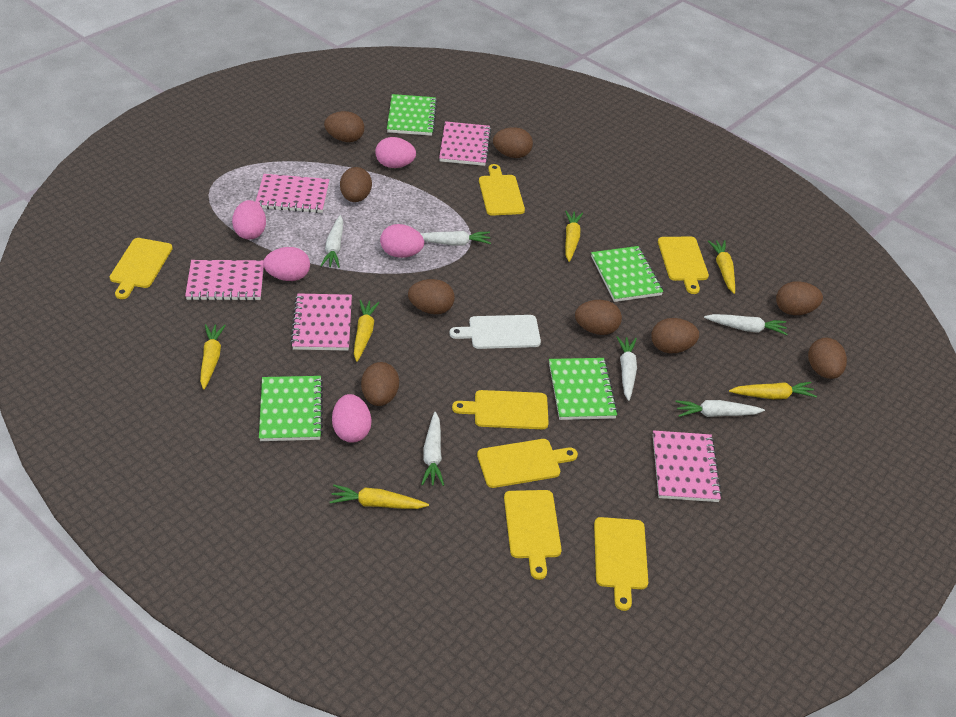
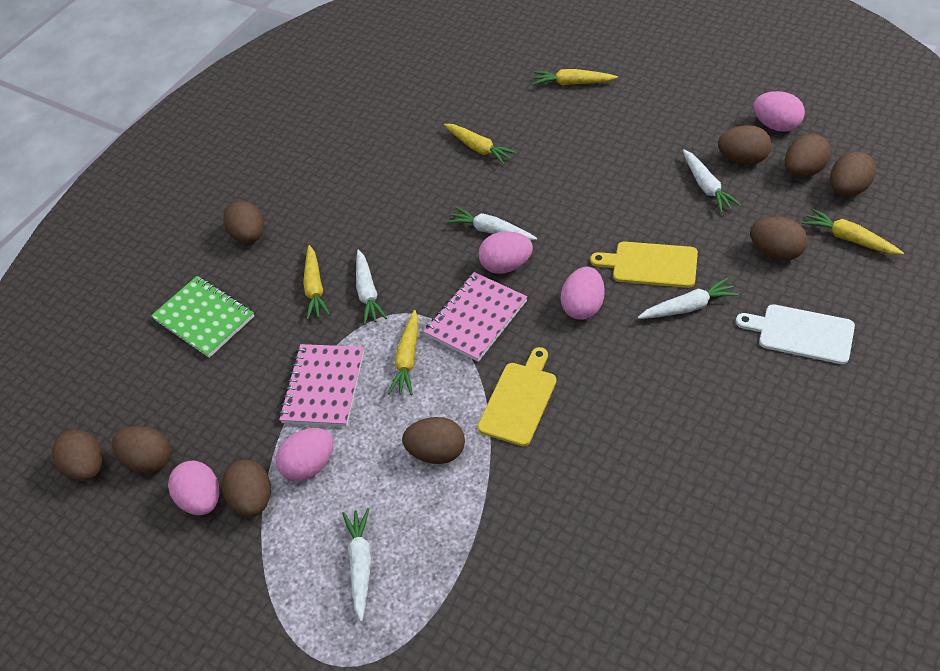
green notebook: [259,376,323,441] [387,94,437,136] [549,358,618,420] [591,246,663,302] = 4 -> [151,276,254,358] = 1
pink notebook: [185,260,264,301] [255,174,329,213] [290,294,352,351] [439,121,491,166] [653,430,722,502] = 5 -> [279,344,364,427] [424,272,527,362] = 2
white carrot: [320,215,343,268] [420,231,491,245] [421,412,444,486] [617,336,637,401] [675,400,765,417] [704,314,787,335] = 6 -> [342,508,371,622] [356,250,387,325] [447,207,537,240] [638,277,739,319] [682,149,741,213] = 5
yellow carrot: [200,324,226,390] [330,485,429,509] [354,300,380,362] [565,211,583,262] [708,240,735,294] [729,382,817,399] = 6 -> [303,245,330,320] [388,310,418,395] [444,124,517,165] [532,69,618,85] [802,208,904,255] = 5
yellow cutting board: [110,238,173,299] [452,390,549,429] [477,439,578,488] [479,164,525,216] [504,490,562,580] [594,517,648,611] [658,236,709,294] = 7 -> [478,347,556,446] [590,242,698,288] = 2

